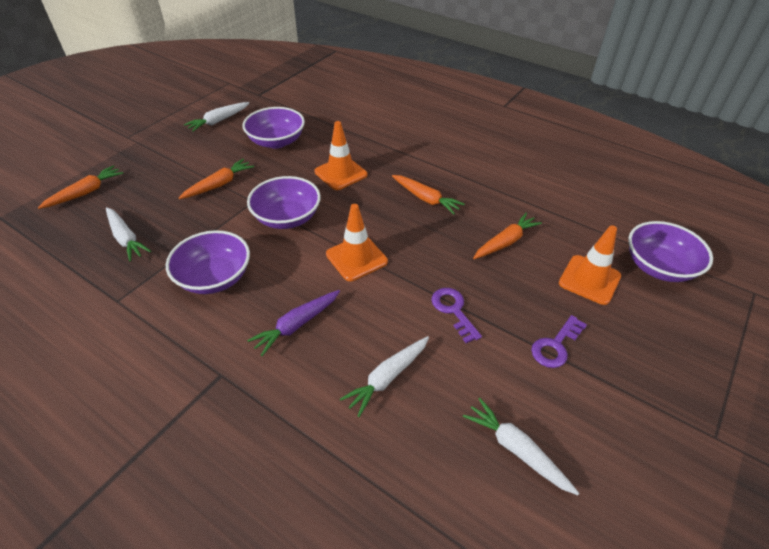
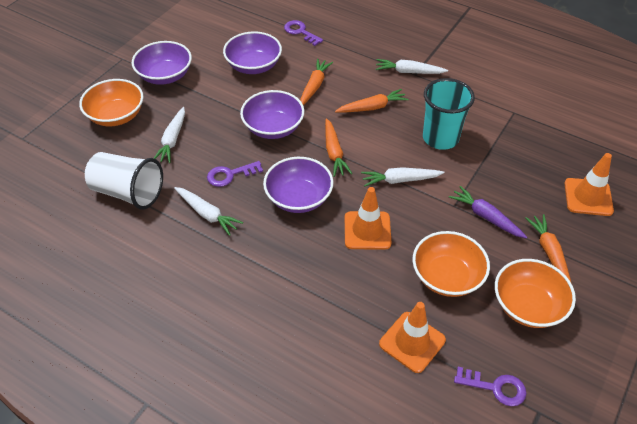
orange bowl: none = 0 -> [79,79,144,126] [413,231,490,297] [495,259,576,328] = 3
purple key: [431,288,482,343] [531,315,587,368] = 2 -> [207,161,263,187] [284,20,323,46] [454,367,526,406] = 3
turquoise cup: none = 0 -> [423,78,475,150] = 1
white cup: none = 0 -> [85,152,163,210] = 1

